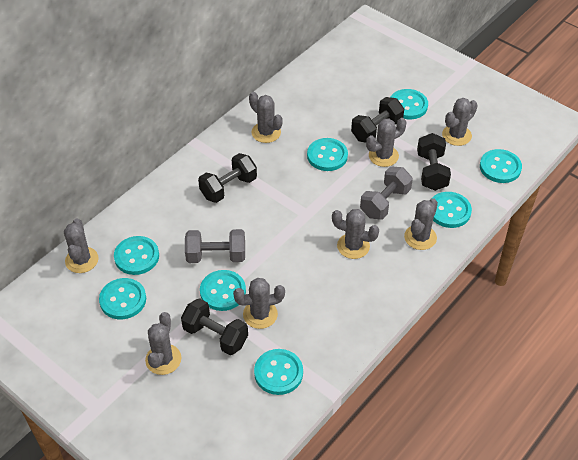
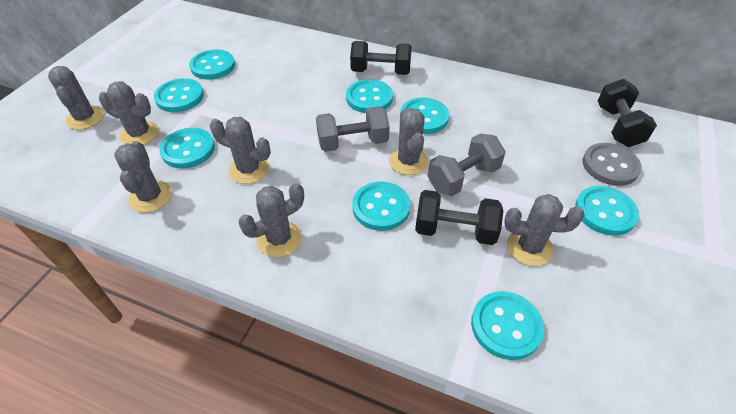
black dumbbell: [181,298,248,355] [198,153,257,203] [351,97,404,143] [417,133,451,191] = 4 -> [350,41,412,75] [415,190,503,245] [598,79,657,147] = 3
grey button: none = 0 -> [583,143,642,186] = 1
grey cactus: [64,219,99,273] [145,312,181,375] [233,278,285,329] [249,92,283,143] [332,209,379,259] [366,118,406,167] [404,198,438,250] [442,98,478,146] = 8 -> [48,66,104,130] [99,81,159,145] [114,141,172,212] [210,117,271,184] [238,183,304,257] [389,108,428,175] [504,194,585,266] = 7

